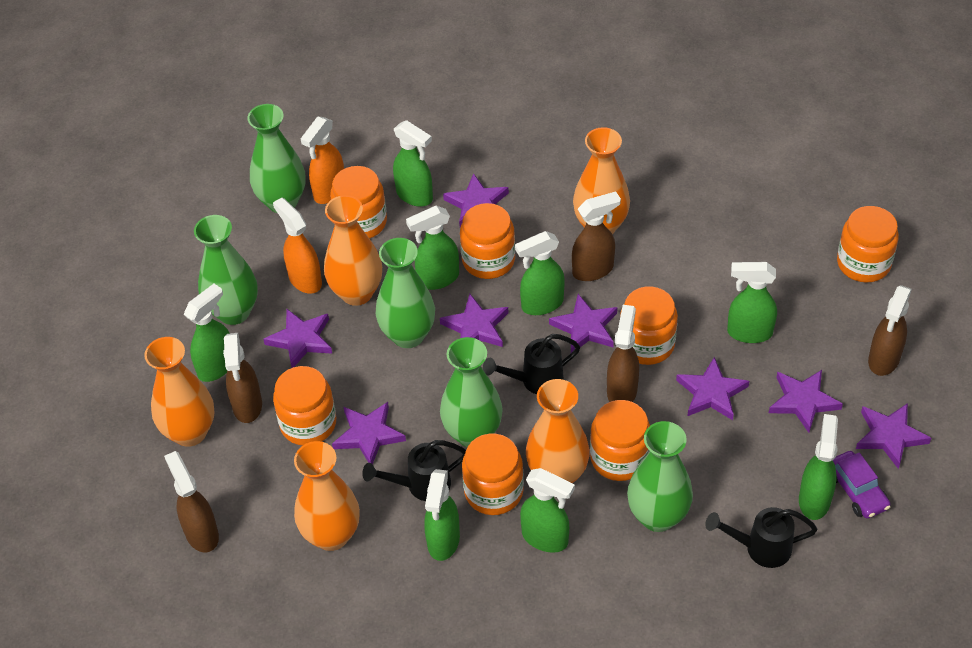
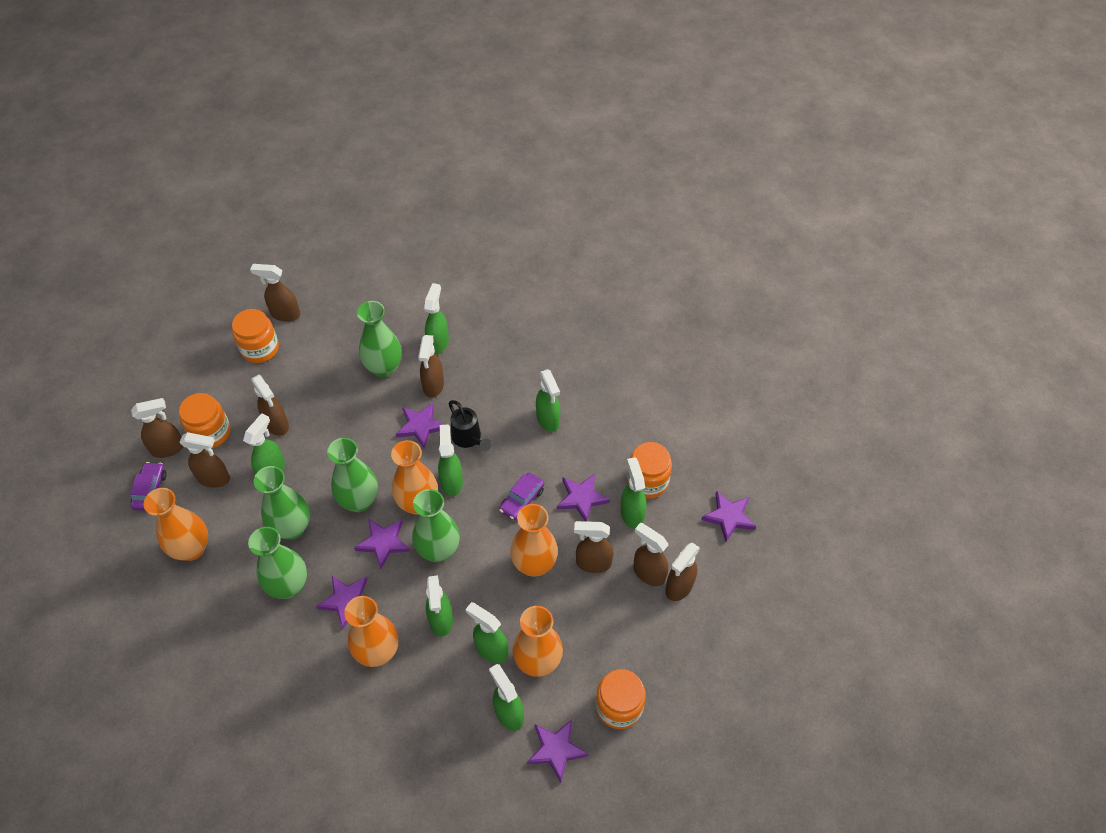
black watering can: [362,440,466,501] [483,334,580,394] [705,507,817,568] = 3 -> [448,400,492,451] = 1
brown spray bottle: [164,451,219,553] [223,333,262,423] [572,191,621,281] [607,305,639,402] [868,285,912,376] = 5 -> [131,398,183,458] [180,432,230,488] [250,264,300,322] [251,374,289,436] [418,335,444,398] [574,521,614,573] [633,523,668,586] [665,543,700,601] = 8
orange jar: [273,366,336,446] [330,166,387,239] [460,203,515,279] [462,434,524,515] [590,400,650,481] [620,286,678,365] [837,206,899,282] = 7 -> [179,393,230,448] [232,309,279,363] [596,669,646,729] [627,442,672,499] = 4
orange spray bottle: [273,198,322,294] [301,117,344,204] = 2 -> none = 0
purple car: [833,451,891,519] = 1 -> [130,462,167,511] [499,473,544,520] = 2
purple star: [263,309,332,368] [332,402,406,465] [440,294,508,347] [443,173,509,227] [549,294,618,353] [676,357,749,420] [769,370,843,433] [856,403,931,469] = 8 -> [316,576,368,629] [354,519,410,569] [396,403,445,449] [527,720,588,783] [557,474,610,522] [701,491,756,542] = 6

